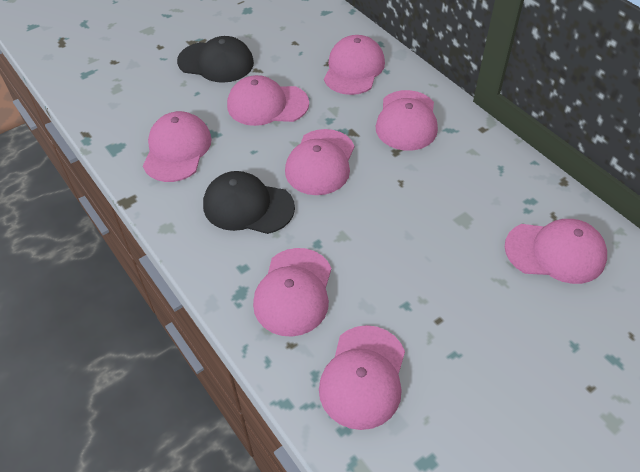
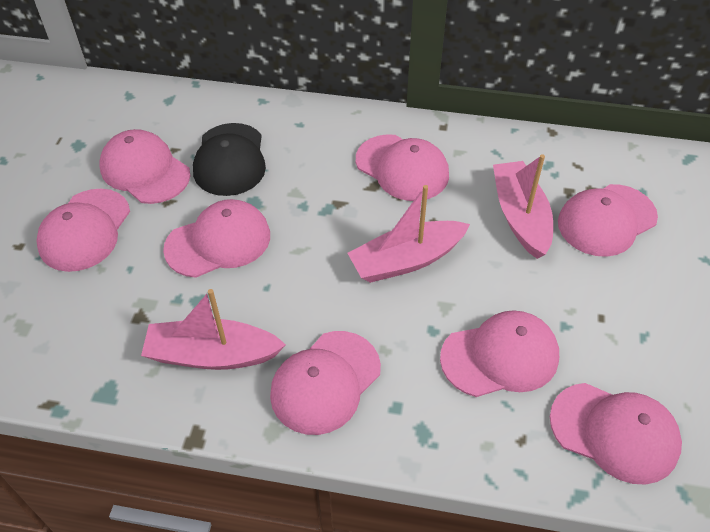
black cap: [177,36,254,83] [203,171,295,234] = 2 -> [193,123,266,196] = 1
pink boat: none = 0 -> [141,289,286,370] [347,185,470,283] [493,154,553,259] = 3

